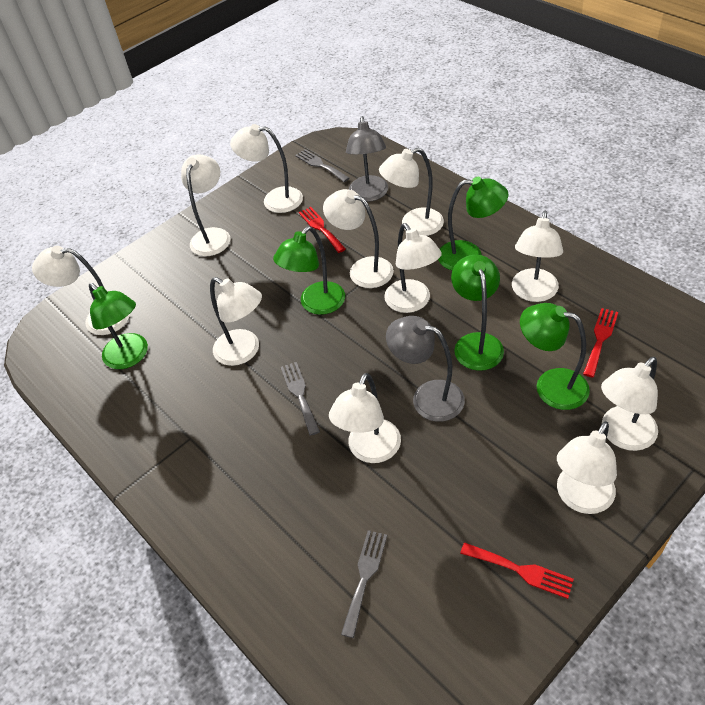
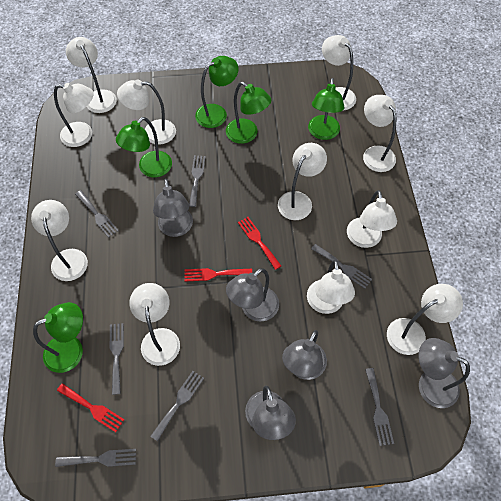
grey fork: [281,362,320,436] [295,149,350,182] [341,530,387,638] = 3 -> [55,449,136,467] [75,190,119,238] [110,323,124,395] [150,371,204,441] [189,155,206,207] [311,244,372,289] [365,368,394,446] = 7
grey lamp: [346,116,388,202] [386,316,465,422] = 2 -> [153,179,193,237] [226,268,279,322] [245,386,296,440] [282,330,327,380] [418,338,470,408] = 5

